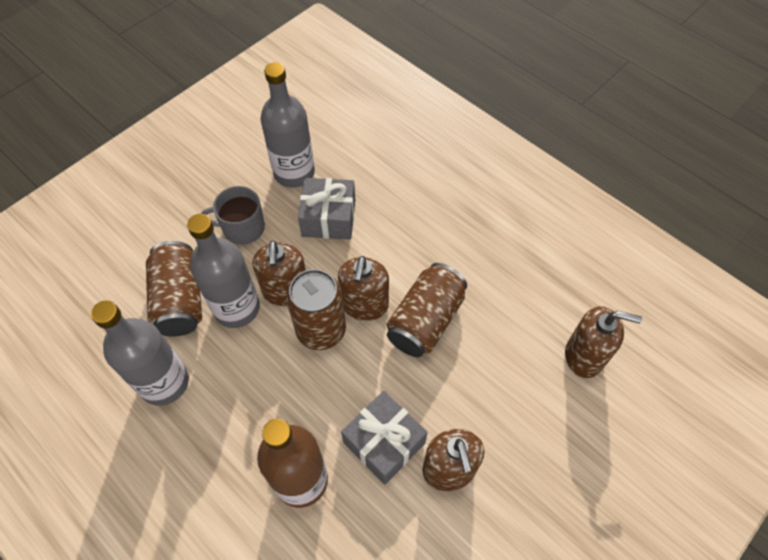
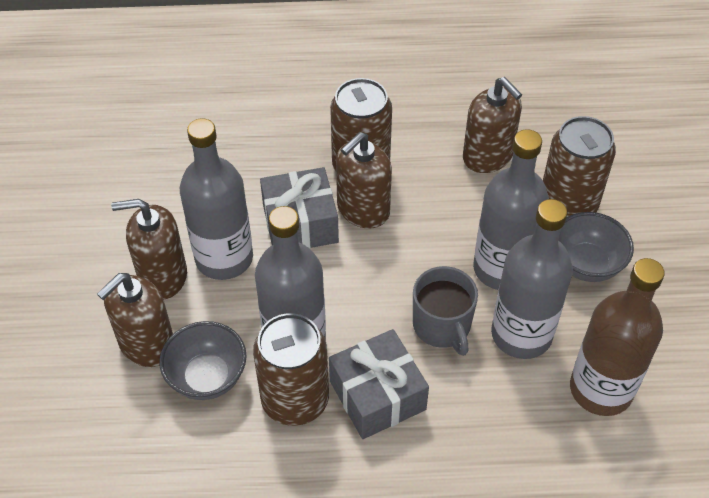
grey bottle: [91,301,189,406] [187,214,260,328] [260,62,315,188] = 3 -> [180,118,253,280] [255,206,326,340] [473,129,549,290] [491,199,573,359] = 4
grey bowl: none = 0 -> [159,321,247,400] [558,212,634,282] = 2

